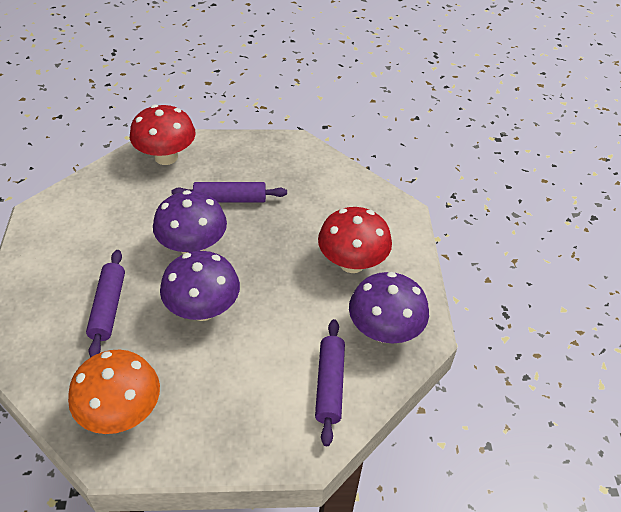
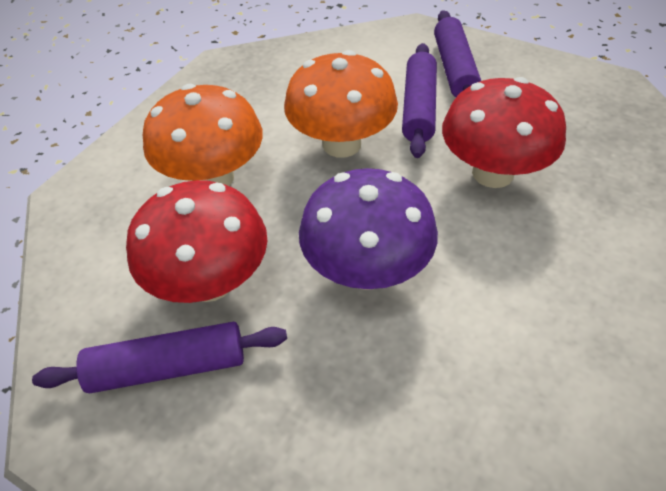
orange mushroom: [68,350,160,434] = 1 -> [143,84,263,186] [284,50,398,158] = 2
purple mushroom: [153,190,227,254] [160,251,240,321] [349,272,429,343] = 3 -> [299,168,438,290] = 1

